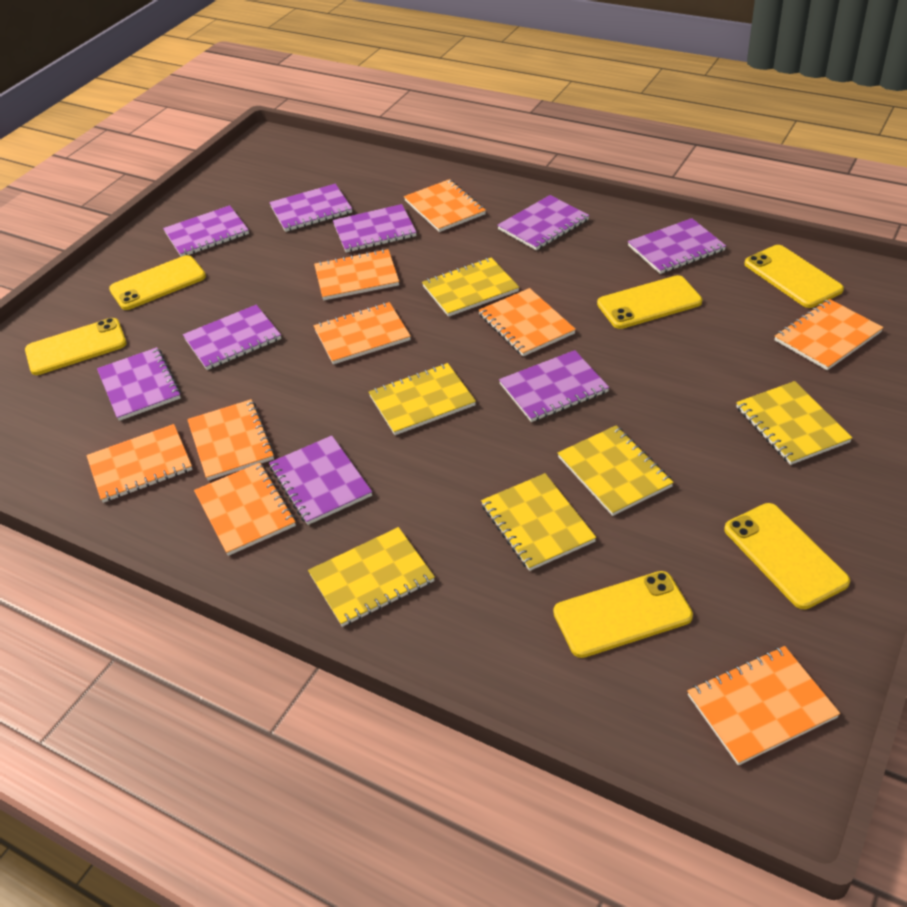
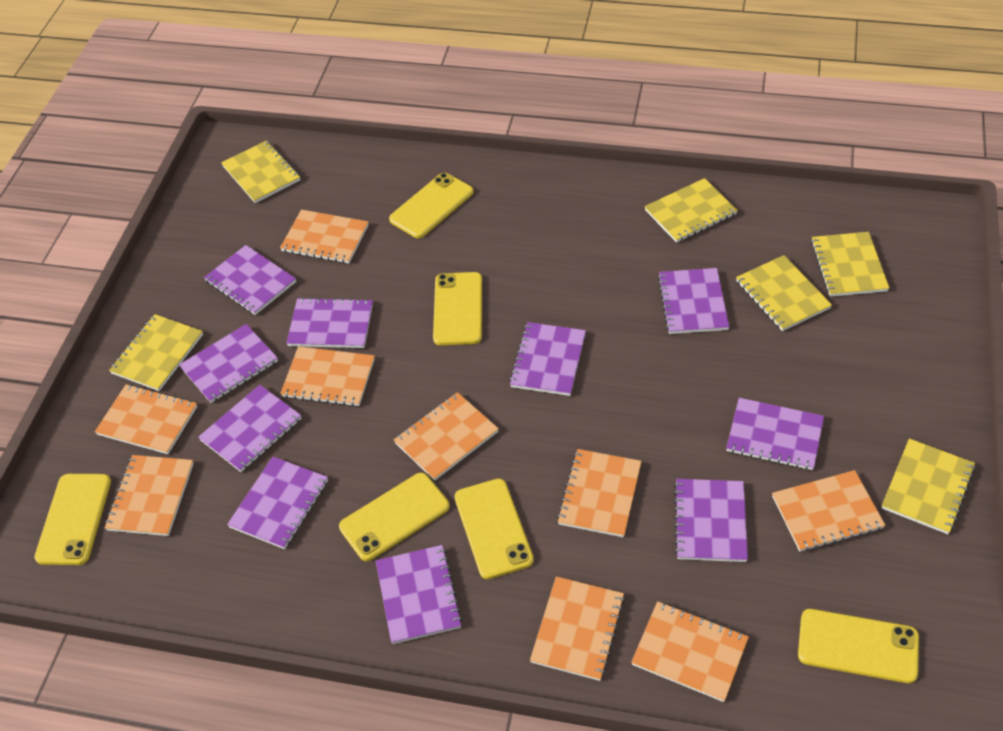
purple notebook: [97,347,181,421] [163,205,249,257] [183,305,281,370] [269,184,352,232] [269,435,372,525] [333,204,417,253] [497,195,589,250] [499,350,609,422] [628,218,726,274] = 9 -> [179,324,278,403] [198,385,302,472] [204,245,296,315] [227,457,328,549] [286,297,373,348] [376,545,462,644] [509,322,586,396] [658,268,729,334] [674,479,748,562] [726,398,824,470] = 10

